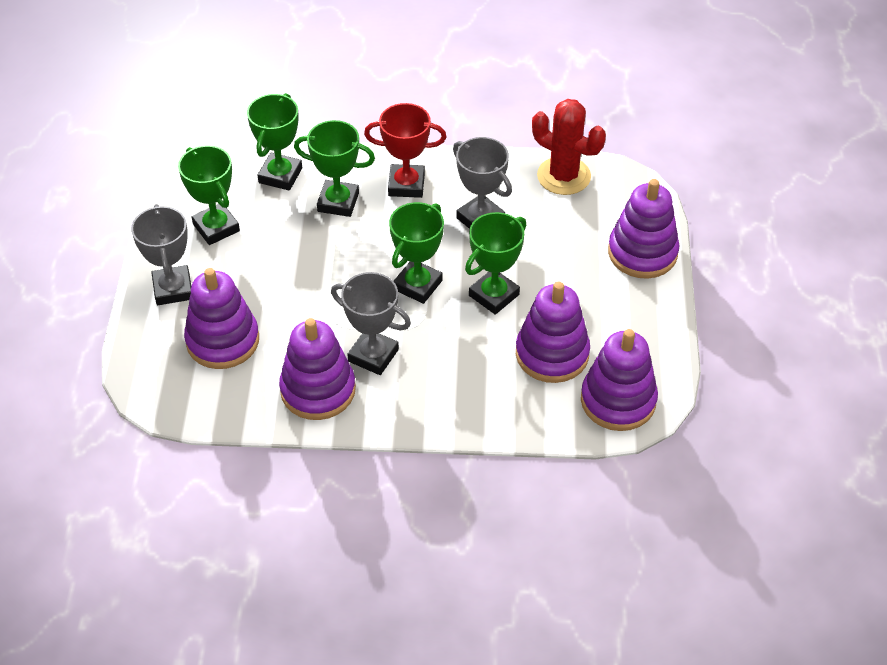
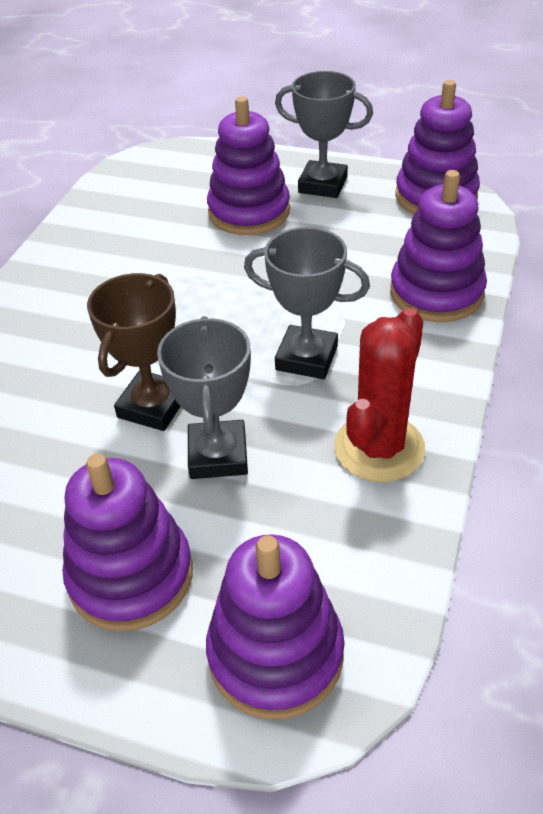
brown trophy: none = 0 -> [87,273,181,431] = 1
green trophy: [178,145,240,245] [247,93,302,191] [294,120,375,217] [389,202,444,304] [465,212,526,315] = 5 -> none = 0
red trophy: [364,103,447,198] = 1 -> none = 0

